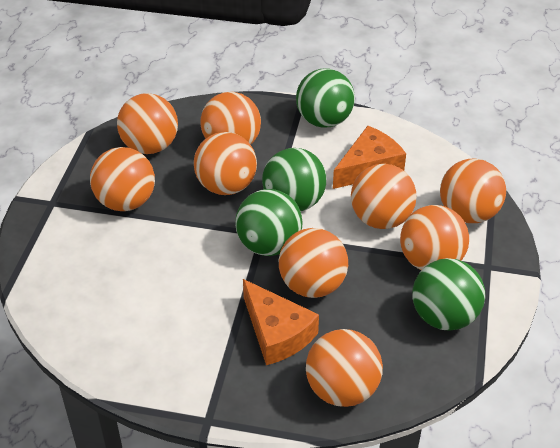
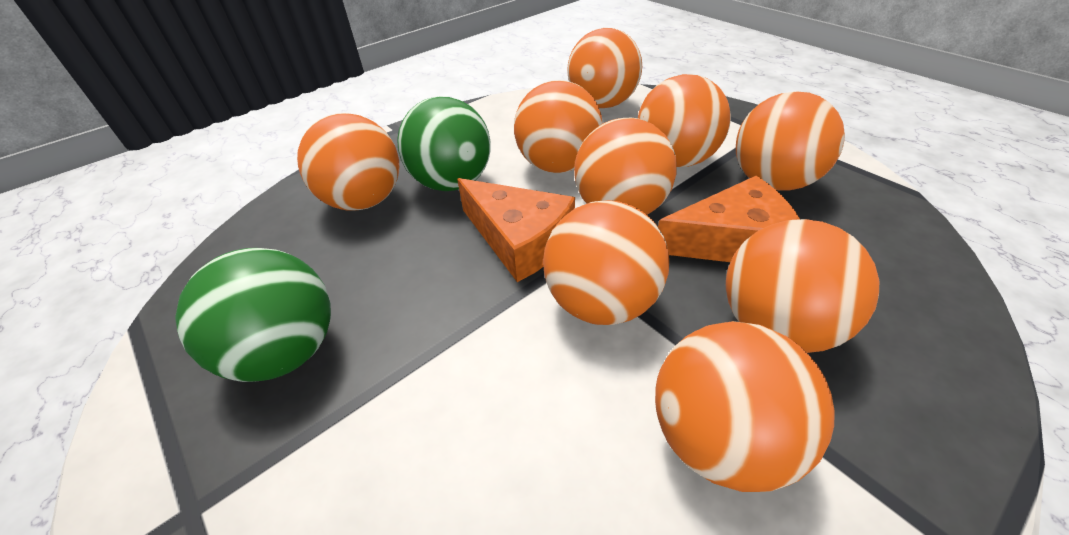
green ball: [236,189,303,256] [262,148,327,211] [296,68,355,128] [412,258,485,331] = 4 -> [175,248,331,382] [397,97,491,191] = 2

